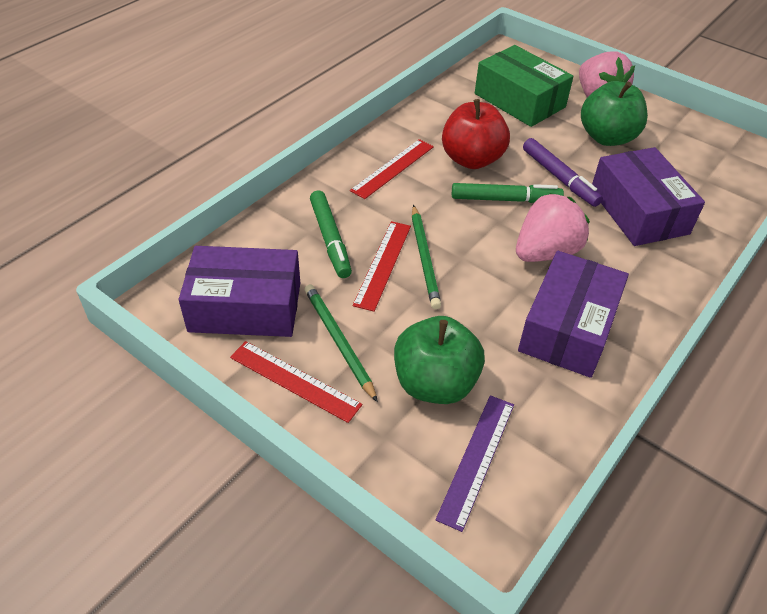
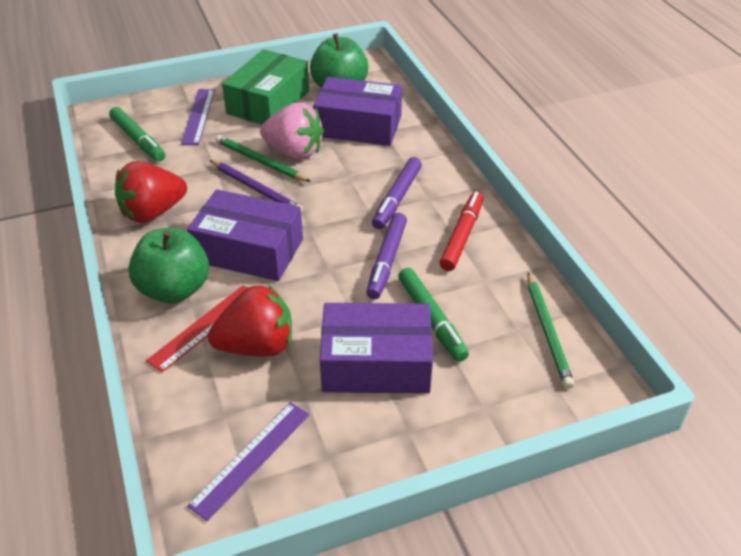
pink strawberry: [516,193,590,262] [579,51,635,97] = 2 -> [260,102,324,160] = 1
purple marker: [523,138,603,207] = 1 -> [366,213,407,299] [372,157,422,229] = 2
purple pencil: none = 0 -> [210,160,303,212] = 1
purple ruler: [435,395,514,532] = 1 -> [181,89,215,145] [187,402,310,521] = 2
red apple: [442,99,510,169] = 1 -> none = 0
red marker: none = 0 -> [439,192,484,271] = 1
red ruler: [230,341,362,423] [350,139,434,199] [353,221,411,312] = 3 -> [146,285,247,372] = 1
red strawberry: none = 0 -> [115,161,187,223] [208,285,292,357] = 2

